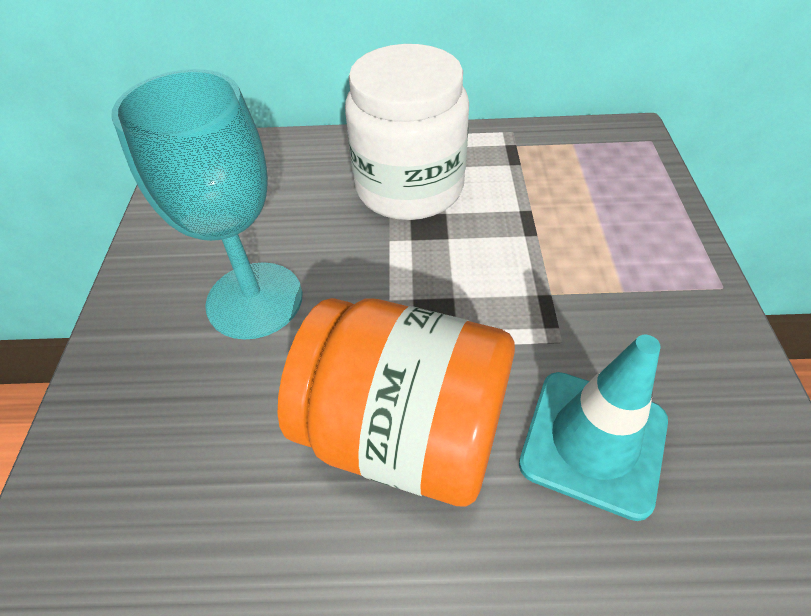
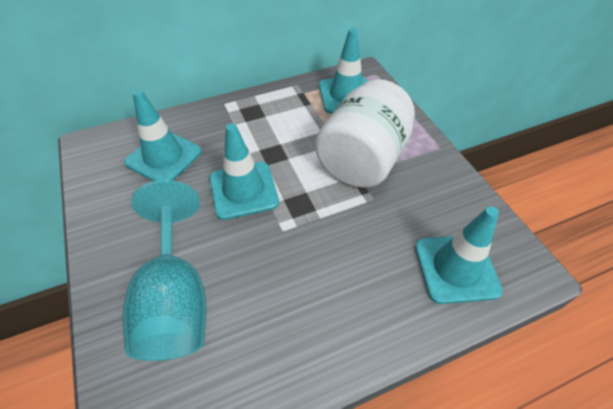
orange jar: [278,298,515,507] = 1 -> none = 0
turquoise traffic cone: [519,335,668,521] = 1 -> [124,89,202,181] [210,123,279,220] [319,28,368,114] [415,206,503,304] = 4

